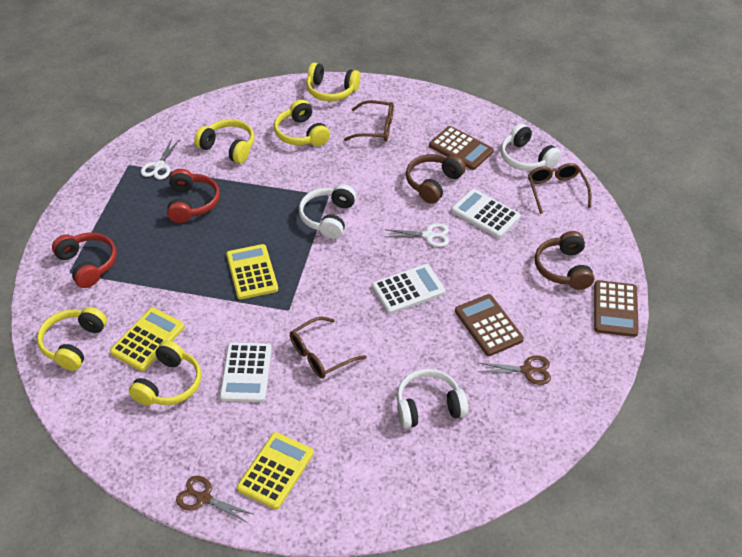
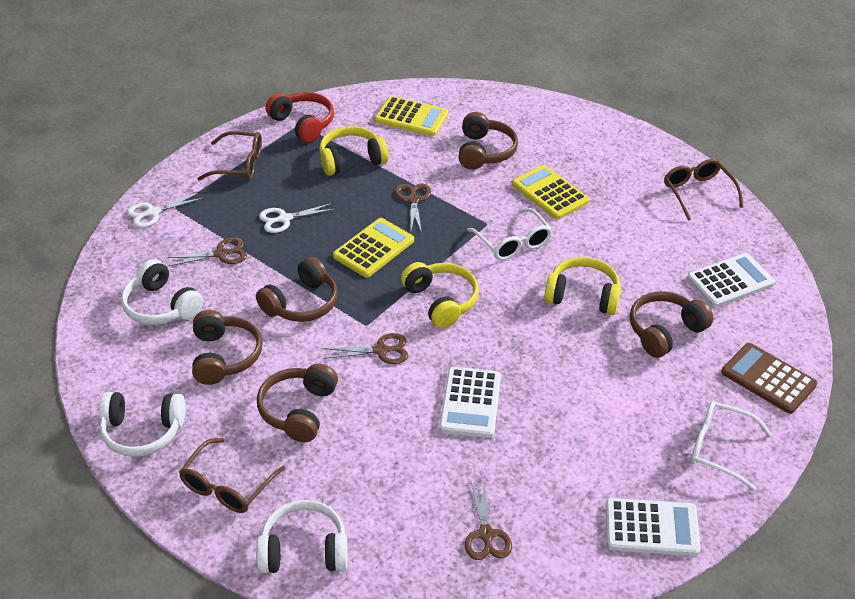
brown calculator: [429,126,494,170] [455,294,524,356] [594,280,639,337] = 3 -> [721,343,817,414] = 1
brown headphones: [406,154,466,204] [535,231,594,290] = 2 -> [192,310,263,385] [256,257,338,322] [257,364,338,442] [458,112,518,170] [630,291,713,358] = 5
brown scissors: [176,476,255,524] [479,355,551,385] = 2 -> [166,237,247,266] [323,333,408,364] [395,183,431,233] [465,480,512,560] = 4
red headphones: [52,233,117,288] [167,169,220,223] = 2 -> [266,92,334,143] = 1
white glasses: none = 0 -> [467,208,552,260] [690,401,772,491] = 2
yellow headphones: [37,307,107,371] [129,340,201,406] [194,119,254,164] [274,100,330,146] [306,63,360,101] = 5 -> [319,126,389,176] [401,262,479,329] [544,257,621,315] = 3

